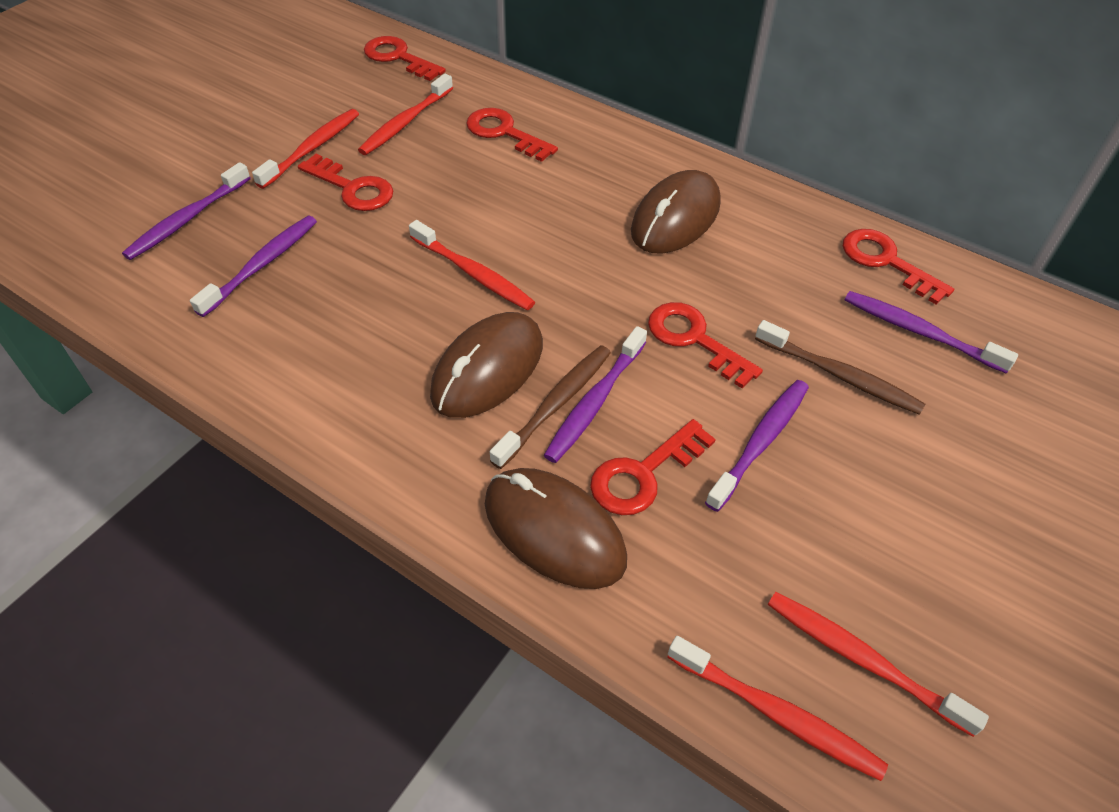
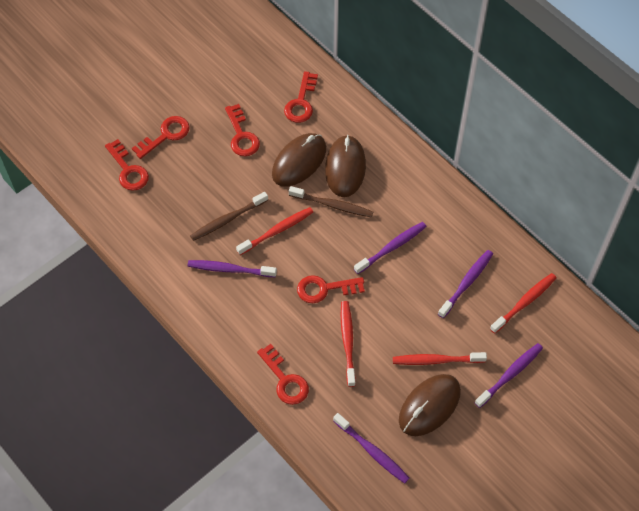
red toothbrush: [252,109,359,189] [358,74,453,155] [409,220,535,310] [667,636,888,781] [768,592,989,737] = 5 -> [236,207,313,255] [341,301,356,387] [393,352,487,365] [490,273,556,334] = 4

